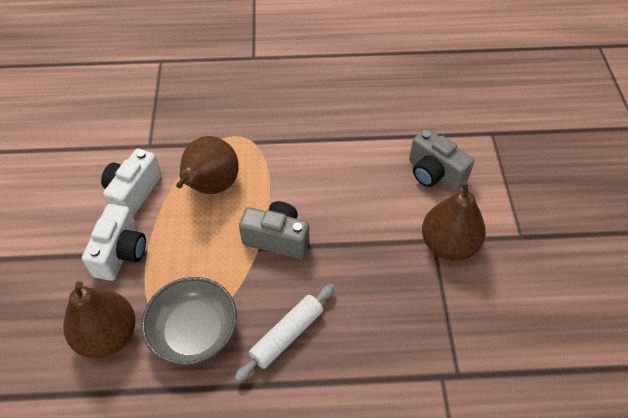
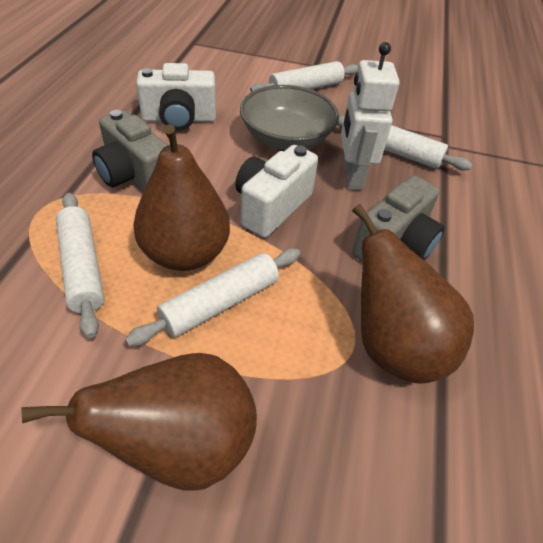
white robot: none = 0 -> [341,42,400,190] = 1
white rolling pin: [235,284,335,382] = 1 -> [56,193,104,338] [125,248,300,346] [250,61,358,92] [337,116,472,171] = 4

